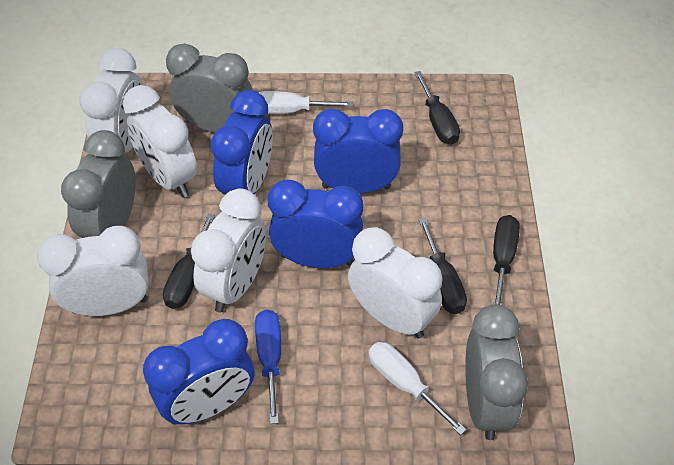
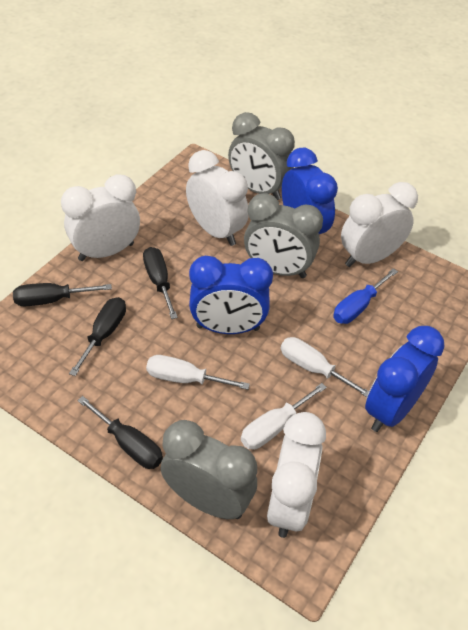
blue clock: [143,319,254,425] [211,90,273,194] [268,180,363,268] [313,109,403,194] = 4 -> [189,256,273,334] [282,148,338,234] [365,326,445,432] = 3
white clock: [37,226,149,316] [79,48,143,153] [122,85,197,198] [191,188,266,313] [348,227,443,338] = 5 -> [61,174,140,261] [186,150,249,246] [267,412,326,538] [341,182,418,267] = 4
white screwdriver: [259,91,353,114] [368,342,466,435] = 2 -> [146,355,250,390] [241,383,327,450] [281,337,369,397] = 3

